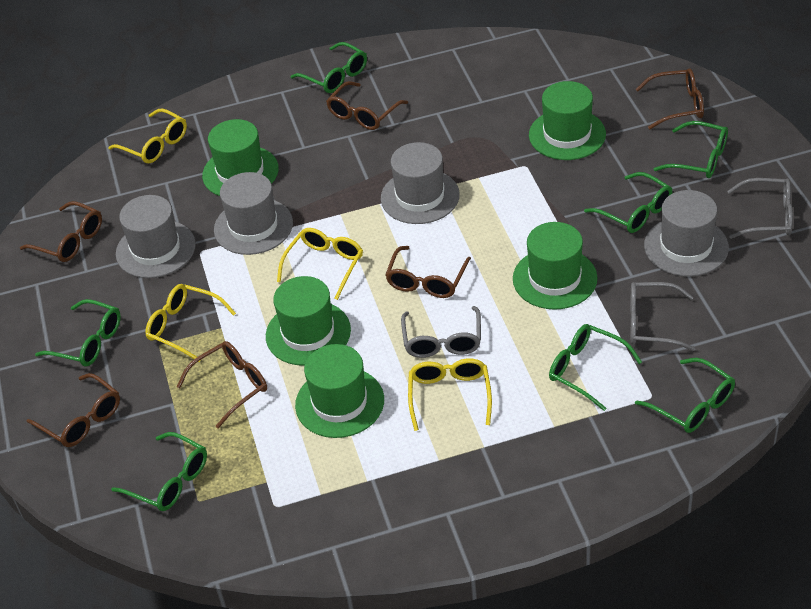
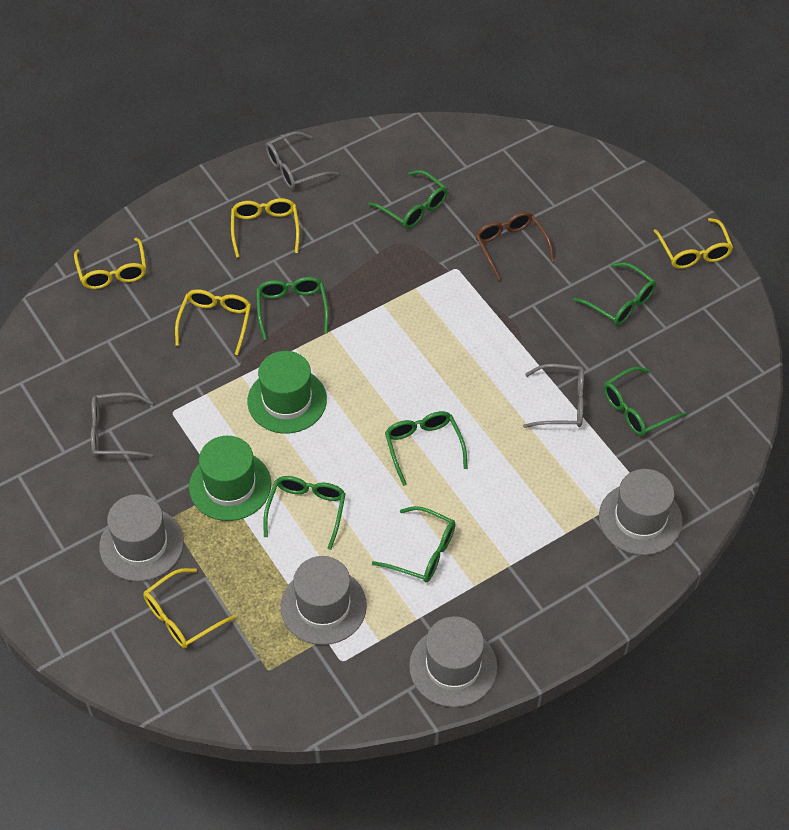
brown glasses: [20,201,102,262] [27,373,120,447] [177,341,267,428] [326,81,408,130] [385,246,471,298] [636,68,704,129] = 6 -> [475,212,554,281] = 1
green hat: [202,119,279,196] [266,276,351,366] [295,344,384,438] [513,222,598,310] [529,81,606,160] = 5 -> [189,436,271,521] [247,351,327,434] = 2
yellow glasses: [108,109,187,163] [145,284,236,362] [277,228,363,300] [408,358,492,431] = 4 -> [74,238,146,289] [144,568,236,648] [175,289,251,355] [231,198,300,258] [654,218,733,269] = 5

